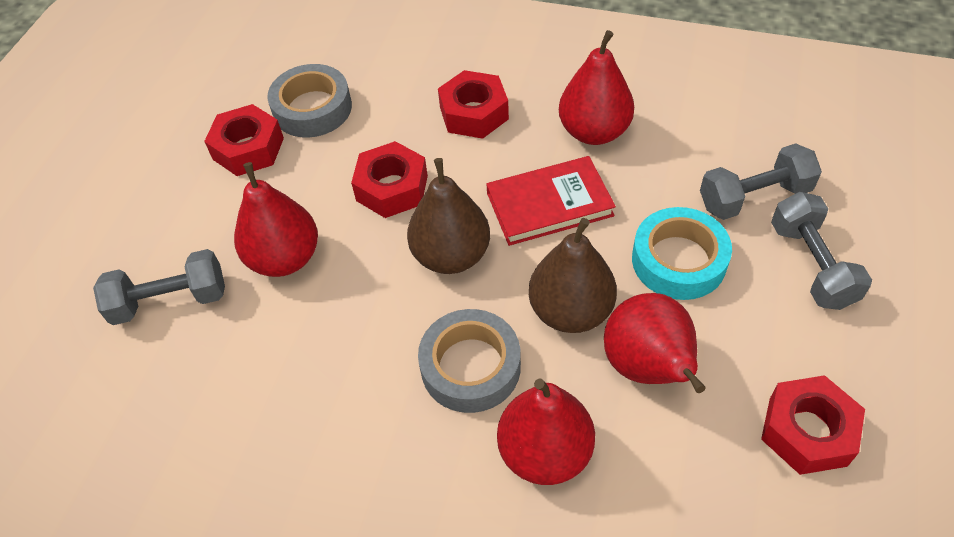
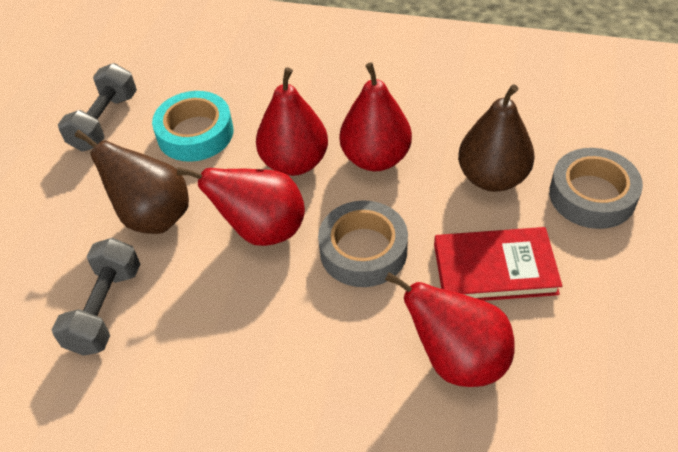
grey dumbbell: [93,249,225,325] [700,143,822,220] [771,192,872,310] = 3 -> [52,238,140,356] [58,63,137,152] = 2
red nut: [204,104,284,176] [351,141,428,218] [438,70,509,139] [761,375,865,475] = 4 -> none = 0

